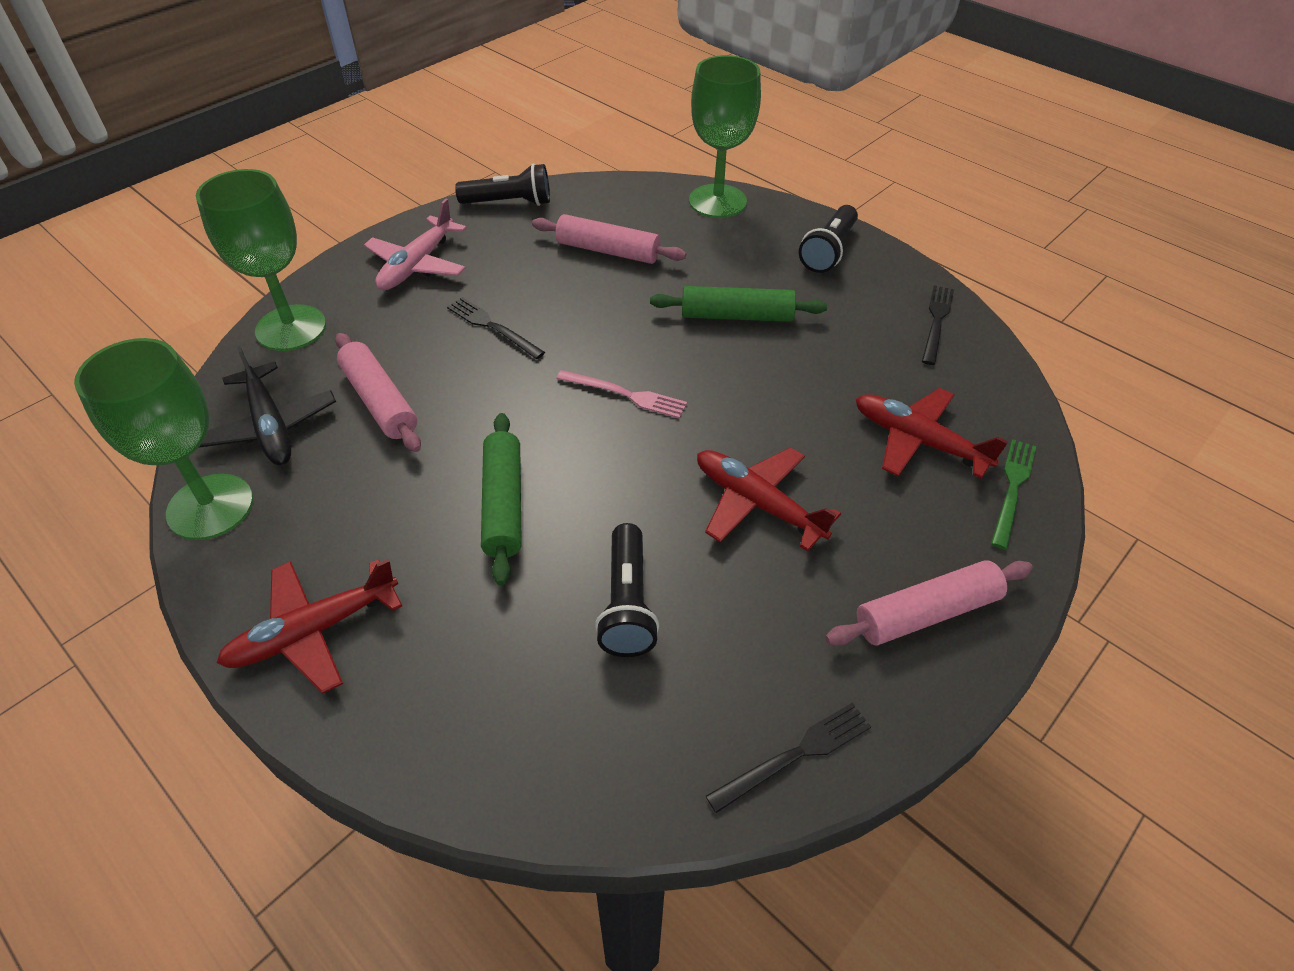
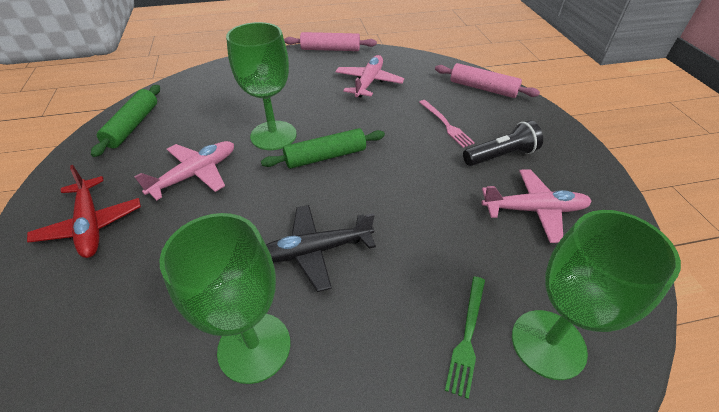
black flashlight: [455,164,550,206] [595,523,659,657] [799,205,858,273] = 3 -> [463,120,543,166] = 1
black fork: [447,297,545,359] [706,703,871,813] [922,285,954,365] = 3 -> none = 0
pink plane: [364,199,467,290] = 1 -> [134,141,234,201] [335,55,404,97] [481,170,592,243] = 3
pink rolling pin: [335,333,421,452] [532,214,686,264] [825,560,1033,646] = 3 -> [284,32,377,51] [435,63,540,98] = 2
red plane: [217,559,402,694] [697,447,841,551] [856,388,1009,479] = 3 -> [27,165,141,258] = 1

